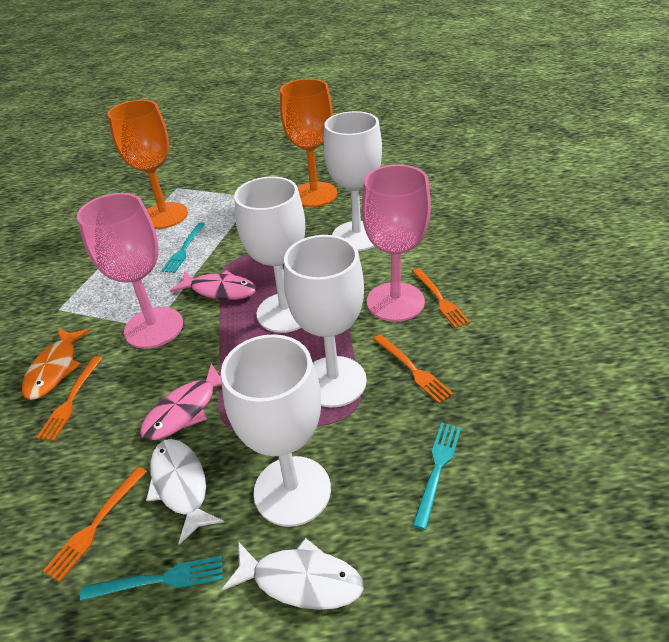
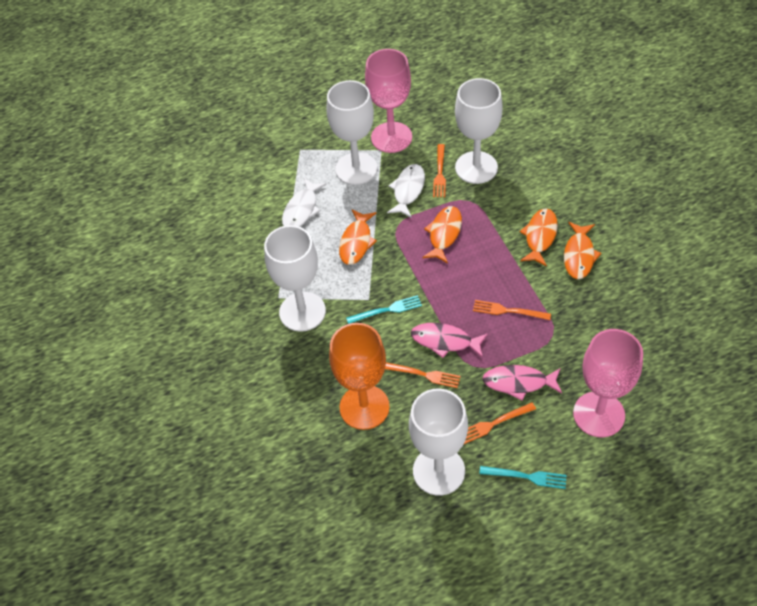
orange fish: [22,328,90,400] = 1 -> [339,209,377,265] [422,206,462,263] [520,209,558,267] [564,222,601,279] = 4
orange goblet: [108,100,188,229] [280,79,337,207] = 2 -> [329,323,390,430] = 1
turquoise fork: [80,556,223,601] [161,223,205,273] [413,422,461,530] = 3 -> [346,295,422,324] [479,466,567,489] = 2

